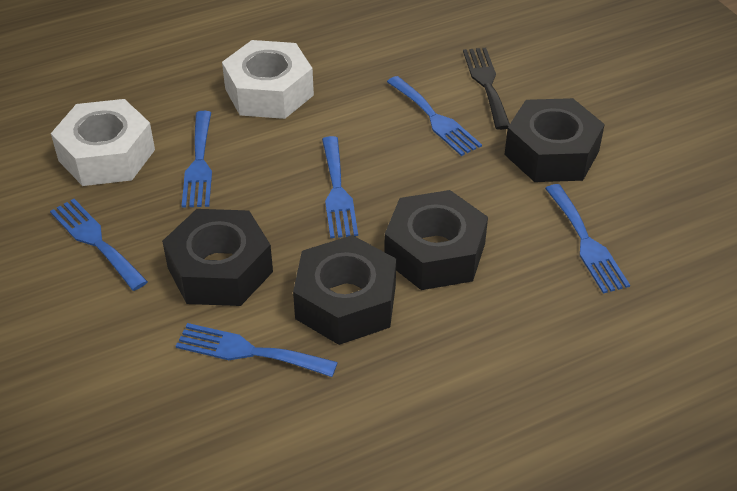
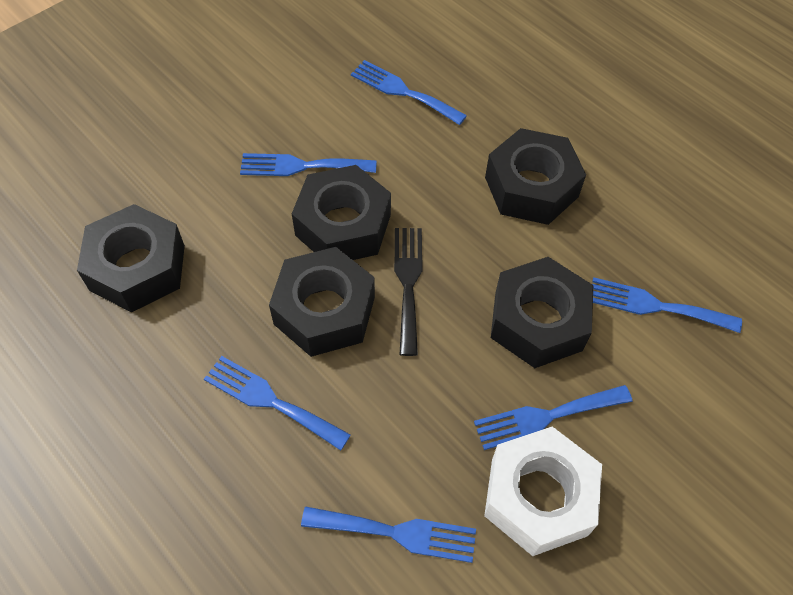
black nut: [162,209,273,306] [293,235,396,345] [384,190,488,290] [504,98,605,182] = 4 -> [77,204,185,312] [269,247,375,357] [292,165,391,260] [485,128,586,225] [491,257,593,368] = 5
white nut: [51,99,155,186] [222,40,314,119] = 2 -> [484,426,602,556] = 1

